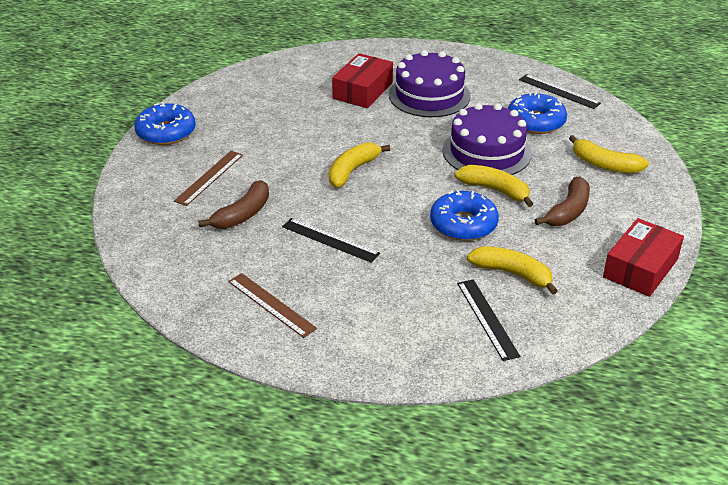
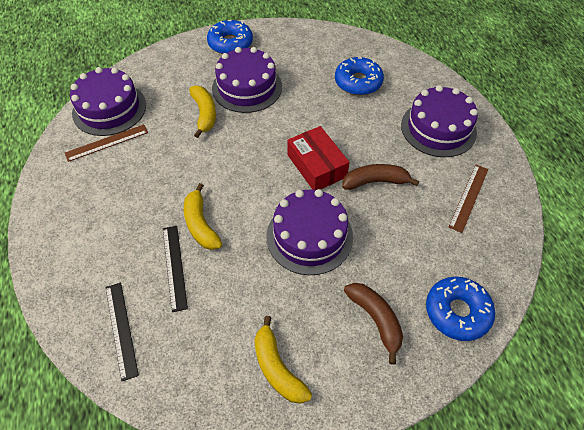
black ruler: [282,218,380,263] [457,279,520,361] [519,74,601,109] = 3 -> [105,282,139,381] [163,226,188,312] = 2
purple cake: [389,50,471,117] [443,103,532,175] = 2 -> [70,67,146,136] [212,47,282,113] [266,189,353,275] [401,85,478,157] = 4
red box: [332,53,393,108] [603,218,684,297] = 2 -> [287,126,349,190] = 1
yellow banana: [329,142,390,188] [454,165,533,207] [467,246,558,295] [569,135,649,173] = 4 -> [184,183,222,250] [189,85,216,138] [254,316,312,404] = 3

